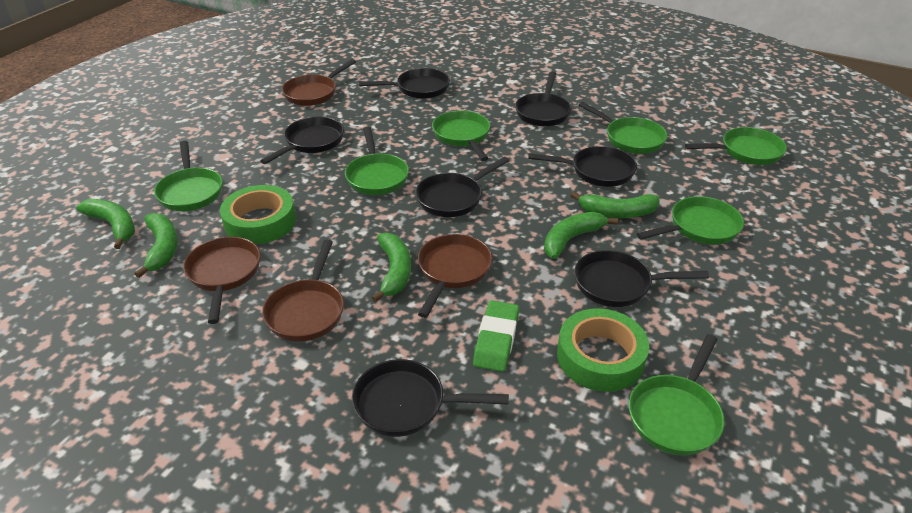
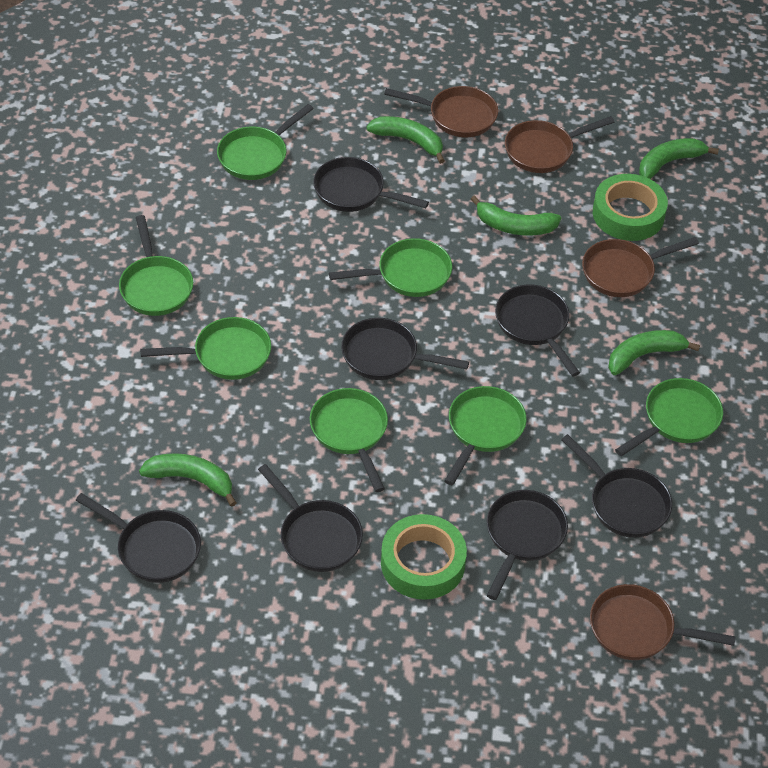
green eraser: [473,300,519,372] = 1 -> none = 0

